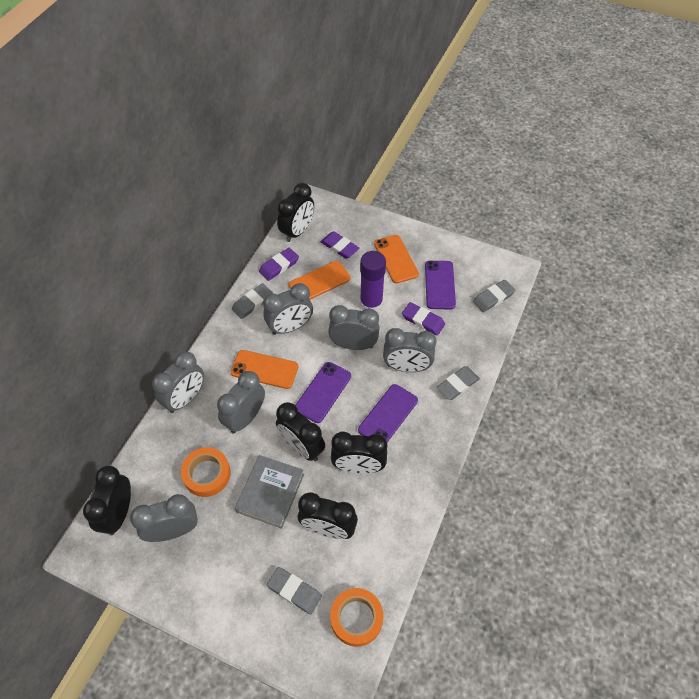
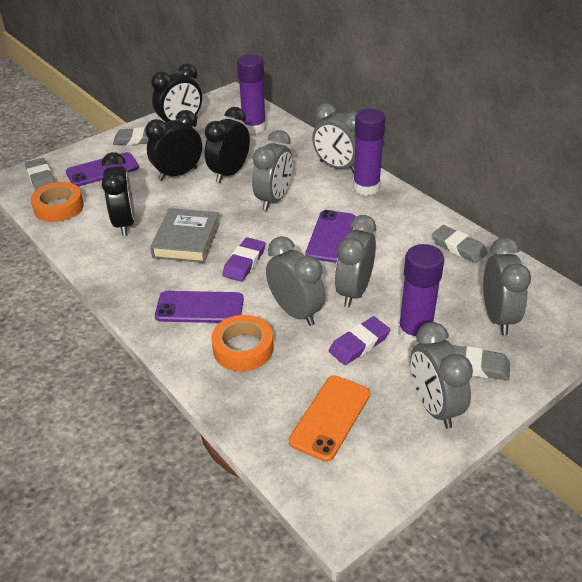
black clock: [83,466,131,535] [276,402,325,461] [277,183,314,242] [298,492,358,539] [331,432,387,474] = 5 -> [102,152,135,236] [145,110,202,181] [151,63,202,122] [205,107,250,183] = 4
orange phone: [230,350,298,389] [289,261,350,300] [374,235,419,284] = 3 -> [289,375,370,462] = 1
purple eraser: [259,248,299,281] [321,231,359,259] [402,302,445,336] = 3 -> [222,237,265,282] [329,316,390,365] = 2
purple glue stick: [360,251,386,311] = 1 -> [237,54,266,134] [353,108,385,196] [398,244,444,345] = 3

